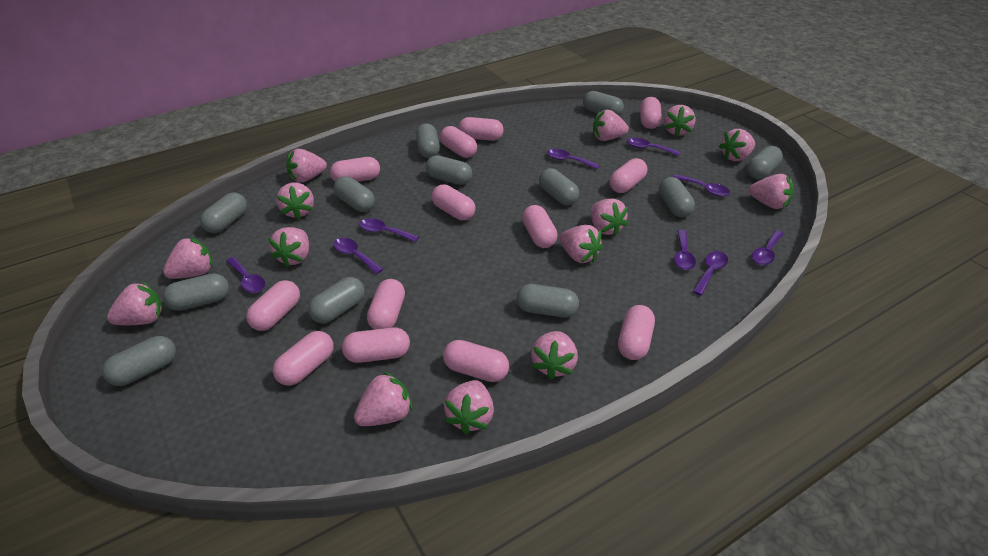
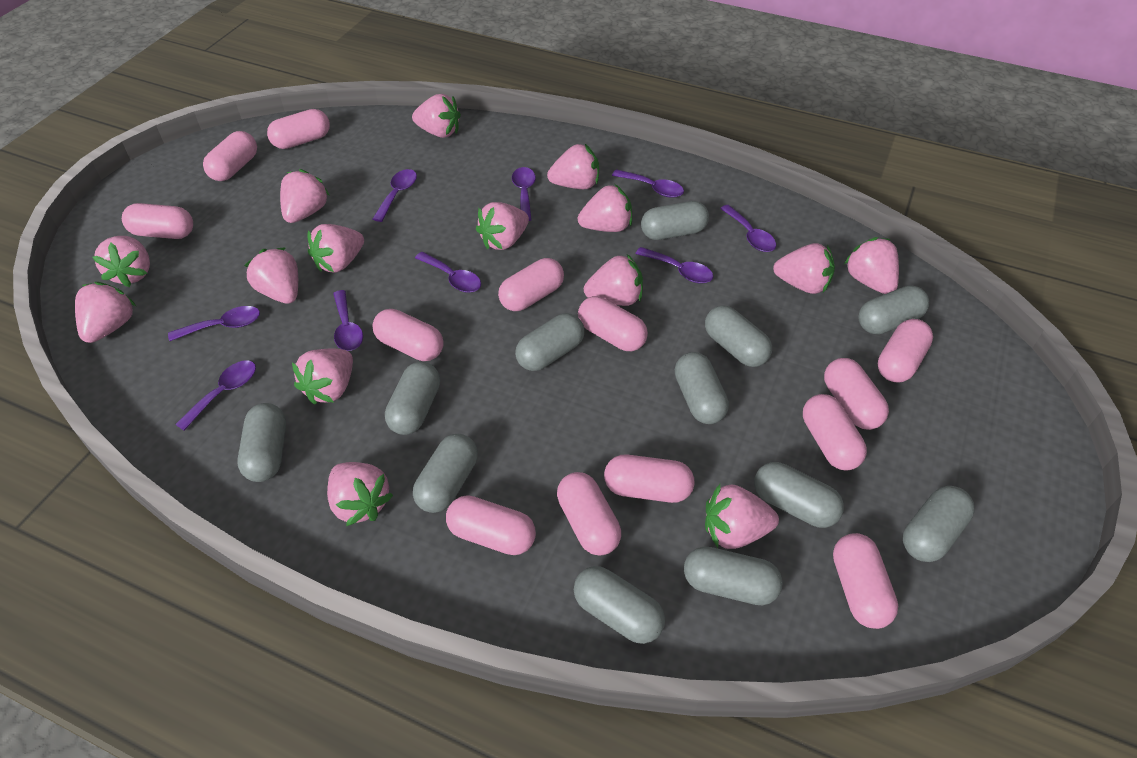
pink strawberry: [107,281,163,325] [163,237,213,279] [268,227,309,267] [276,182,314,220] [286,149,327,183] [354,372,413,426] [444,380,494,434] [531,331,578,380] [560,225,603,263] [591,199,628,236] [593,110,629,141] [664,105,696,137] [719,129,755,161] [749,174,794,209] = 14 -> [75,282,136,343] [92,236,150,287] [244,247,298,304] [280,169,330,223] [292,349,353,405] [308,224,364,273] [327,462,393,526] [412,94,461,138] [476,202,529,250] [547,144,599,189] [578,184,632,232] [584,254,643,306] [705,484,779,549] [773,243,835,294] [844,237,899,294] = 15

